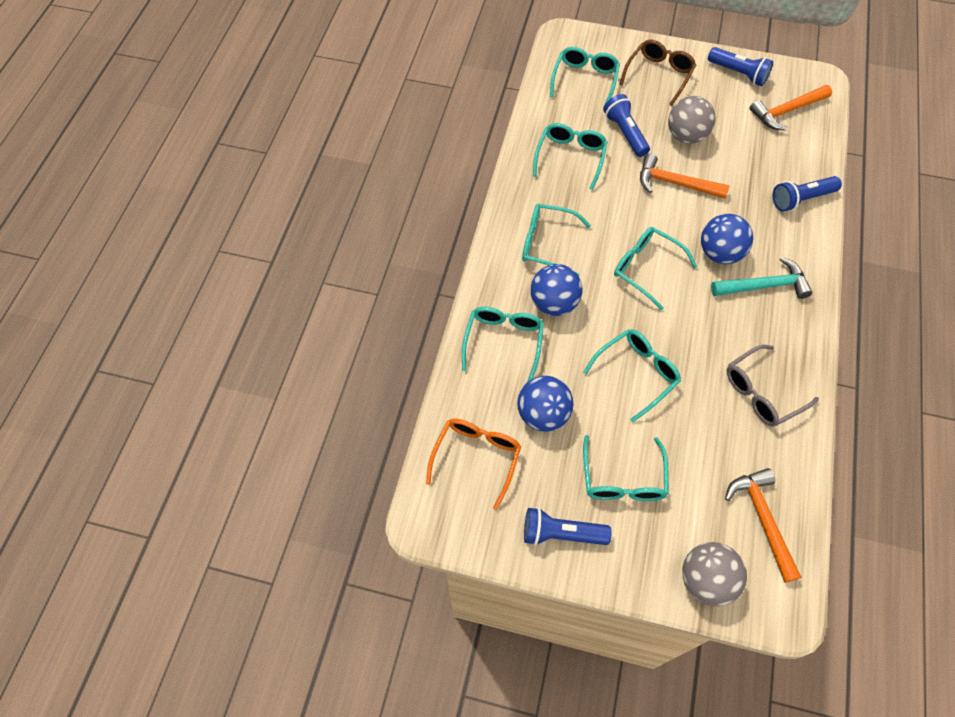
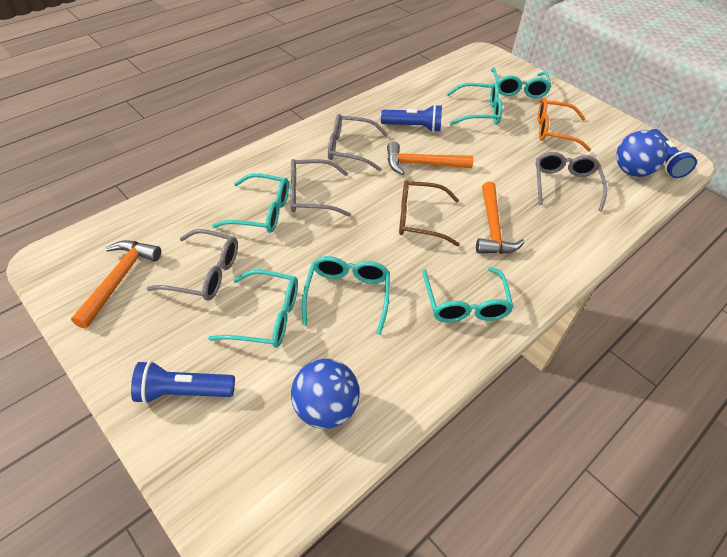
blue ball: [517,376,574,432] [531,264,582,316] [701,214,753,264] = 3 -> [291,359,360,429] [616,130,667,177] = 2
blue flashlight: [524,507,612,546] [603,94,650,157] [708,47,773,86] [773,176,842,212] = 4 -> [131,361,235,404] [381,104,442,132] [650,129,697,178] = 3
grey ball: [668,96,716,144] [682,542,747,606] = 2 -> none = 0
grey glasses: [727,345,819,427] = 1 -> [146,229,238,301] [290,159,351,217] [328,114,388,171] [535,152,607,211] = 4
turquoise glasses: [462,307,544,381] [522,204,591,276] [533,123,608,190] [550,47,620,105] [583,329,681,422] [583,435,669,501] [614,227,697,310] = 7 -> [208,270,298,348] [212,173,289,233] [302,256,390,335] [422,267,513,322] [447,83,502,125] [491,67,551,98] = 6
turquoise hammer: [711,257,812,299] = 1 -> none = 0

